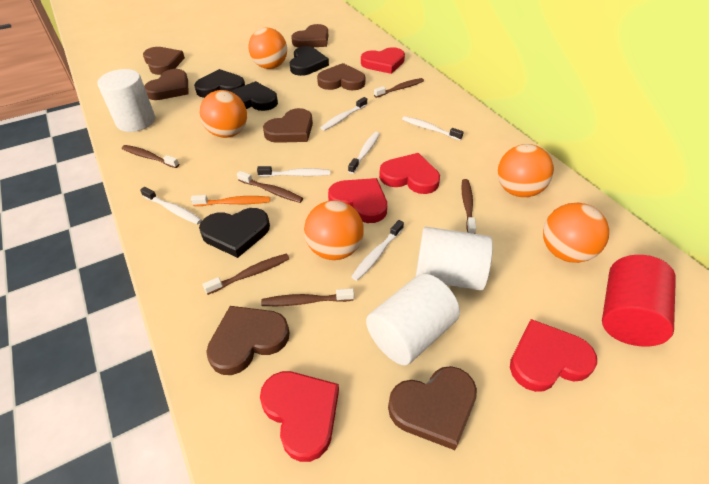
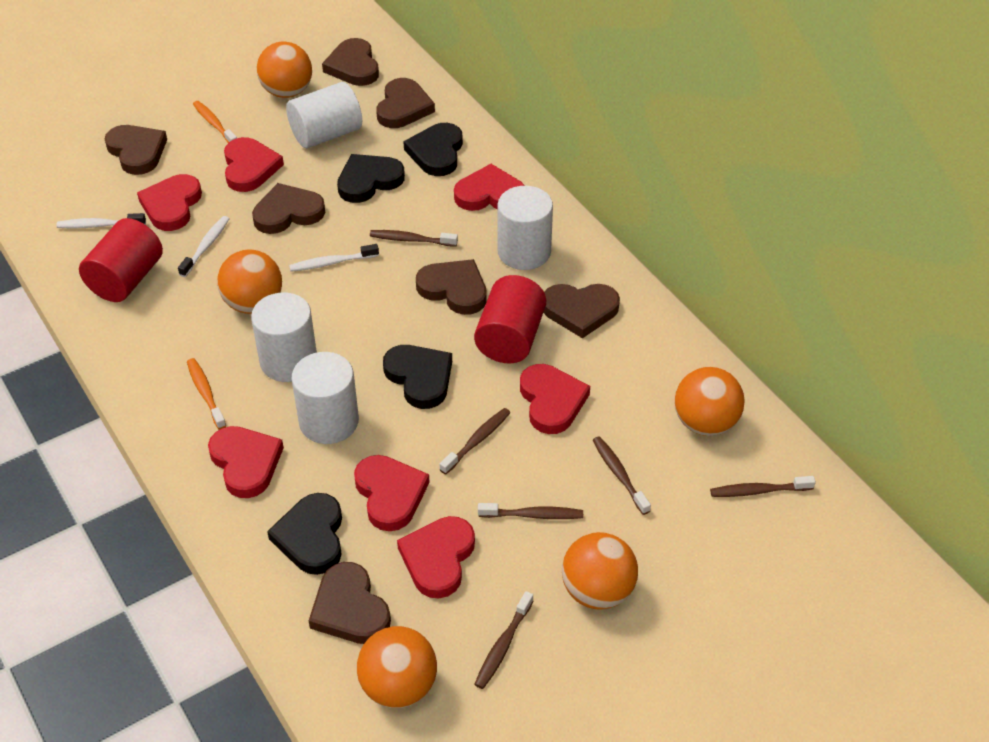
orange toothbrush: [191,195,270,206] = 1 -> [187,358,226,430] [193,101,237,143] = 2
red cylinder: [602,255,676,346] = 1 -> [79,218,163,302] [474,275,546,363] = 2
red heart: [260,371,339,462] [328,178,387,223] [361,47,405,74] [379,153,440,194] [510,319,597,392] = 5 -> [137,174,202,231] [208,426,284,498] [224,137,284,192] [354,455,430,531] [397,516,475,598] [454,164,525,211] [520,364,590,434] = 7
white cylinder: [97,69,155,132] [366,273,460,365] [416,227,493,291] = 3 -> [251,292,317,382] [286,82,362,148] [292,352,359,444] [497,186,553,270] = 4
white toothbrush: [140,187,202,224] [257,166,330,177] [321,97,367,131] [348,132,380,174] [351,220,404,281] [402,116,464,140] = 6 -> [56,213,146,229] [178,216,229,277] [289,244,379,272] = 3

